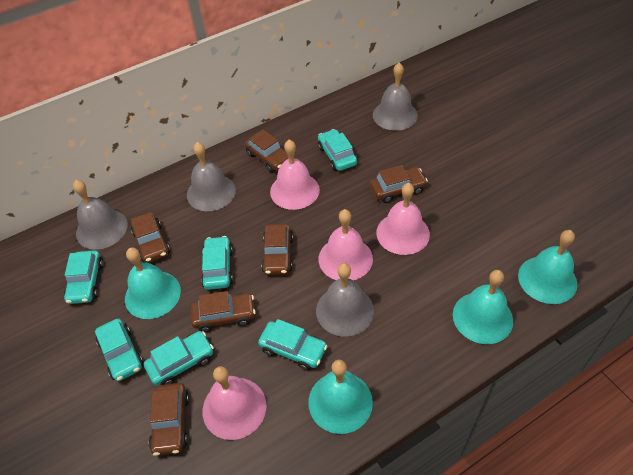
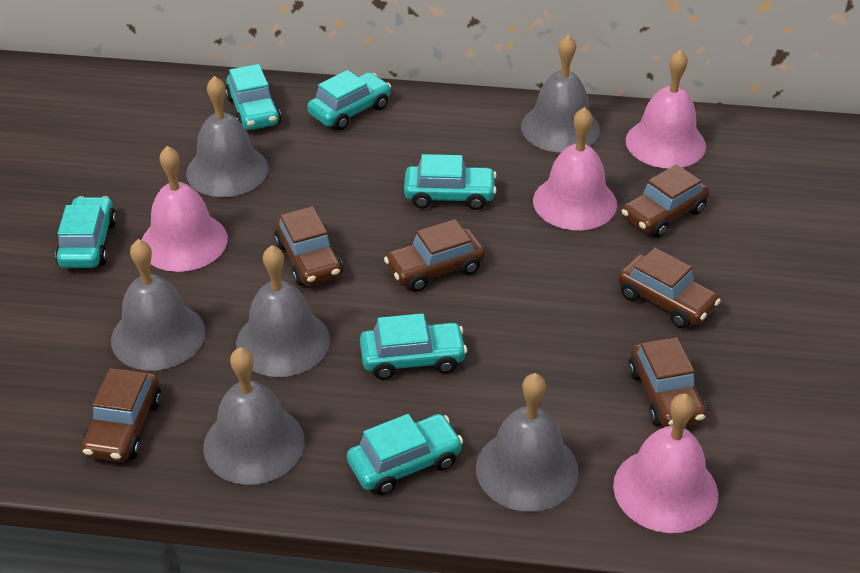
grey bell: [73,180,128,250] [187,142,236,211] [316,263,374,337] [373,63,418,131] = 4 -> [111,239,205,371] [186,76,268,197] [203,347,305,485] [236,245,330,377] [476,373,579,512] [521,34,600,153] = 6
turquoise bell: [125,248,181,319] [308,360,373,434] [453,270,513,344] [518,230,577,304] = 4 -> none = 0

